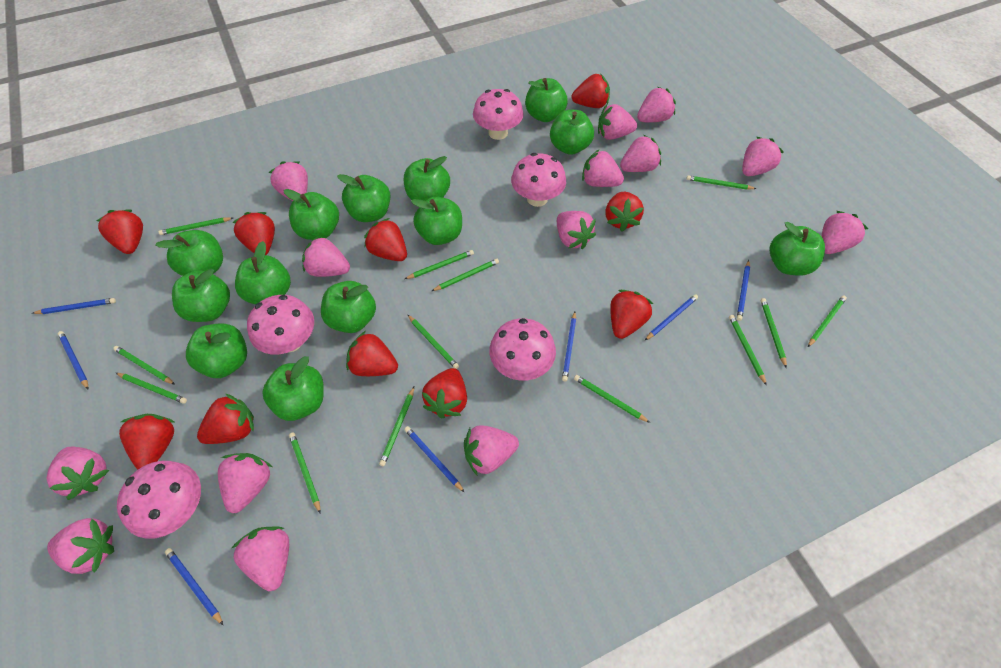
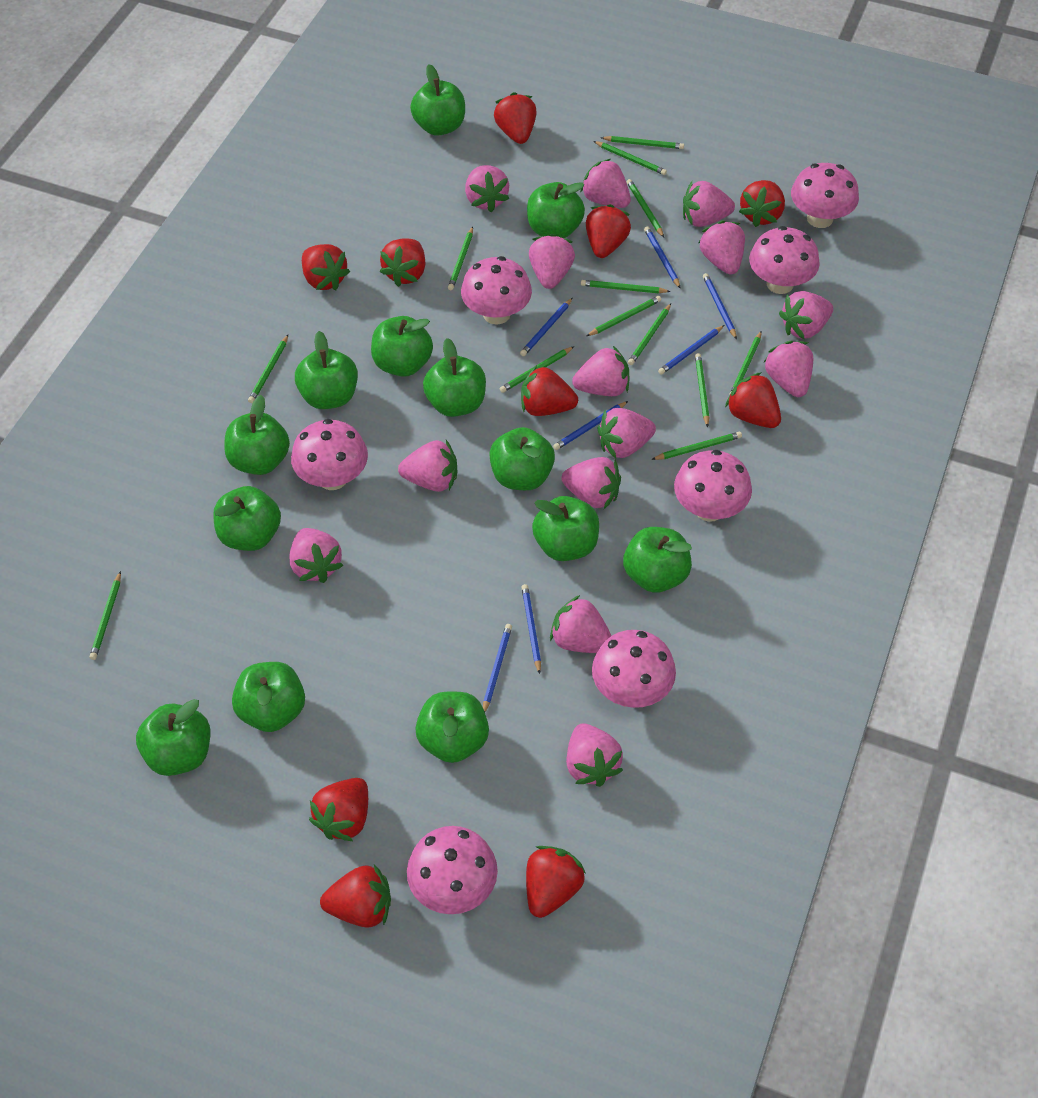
pink mushroom: [117,461,201,539] [247,295,314,354] [473,89,524,140] [489,318,556,381] [511,153,566,207] = 5 -> [291,419,368,490] [407,826,498,914] [461,256,532,325] [592,630,676,708] [674,450,752,522] [749,226,820,294] [791,163,859,228] = 7

